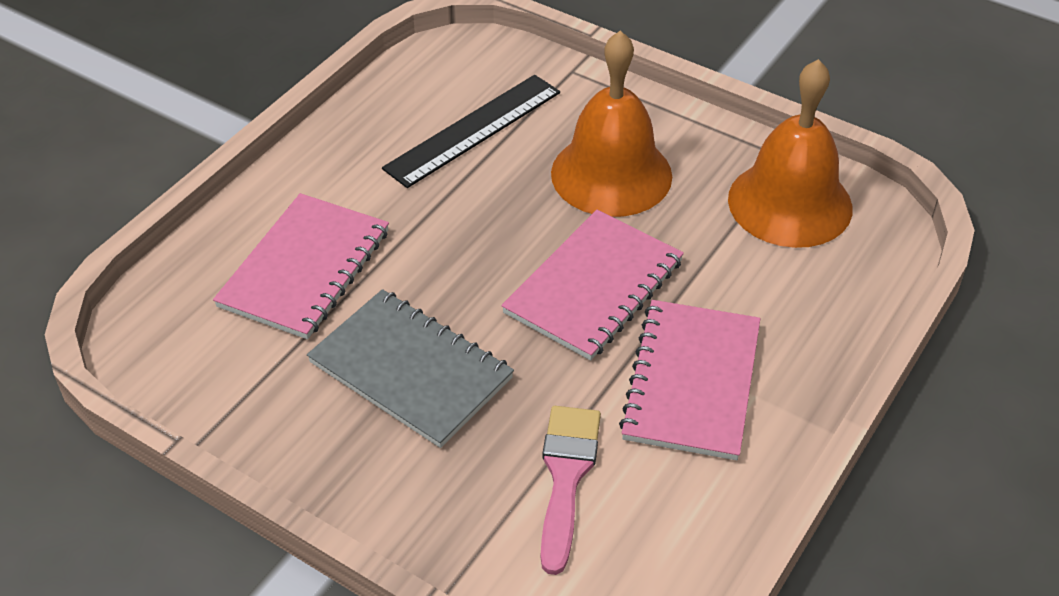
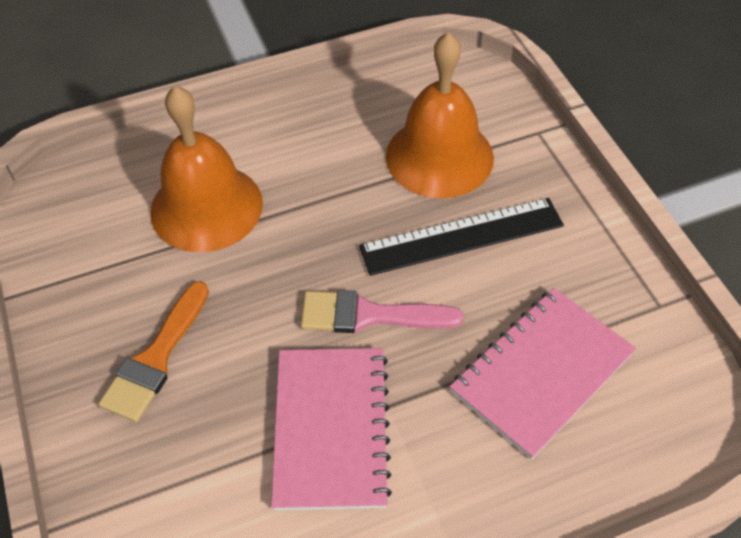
grey notebook: [307,289,514,448] = 1 -> none = 0
orange brush: none = 0 -> [98,281,209,422] = 1
pink notebook: [213,193,389,339] [501,210,684,360] [619,300,760,460] = 3 -> [271,348,392,510] [450,288,636,460] = 2

